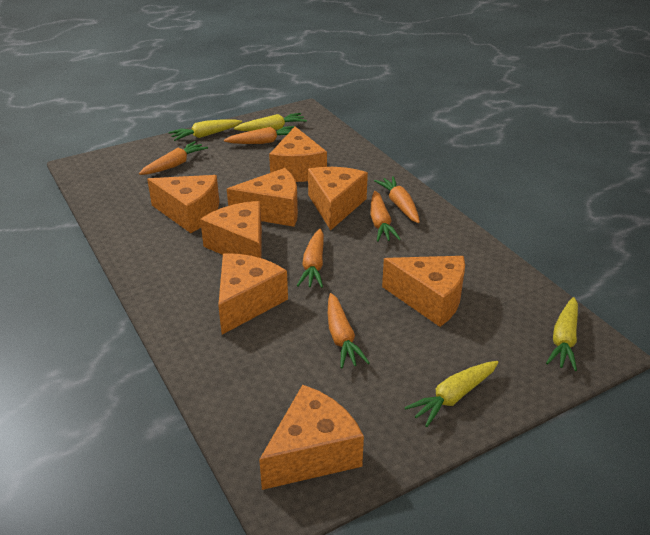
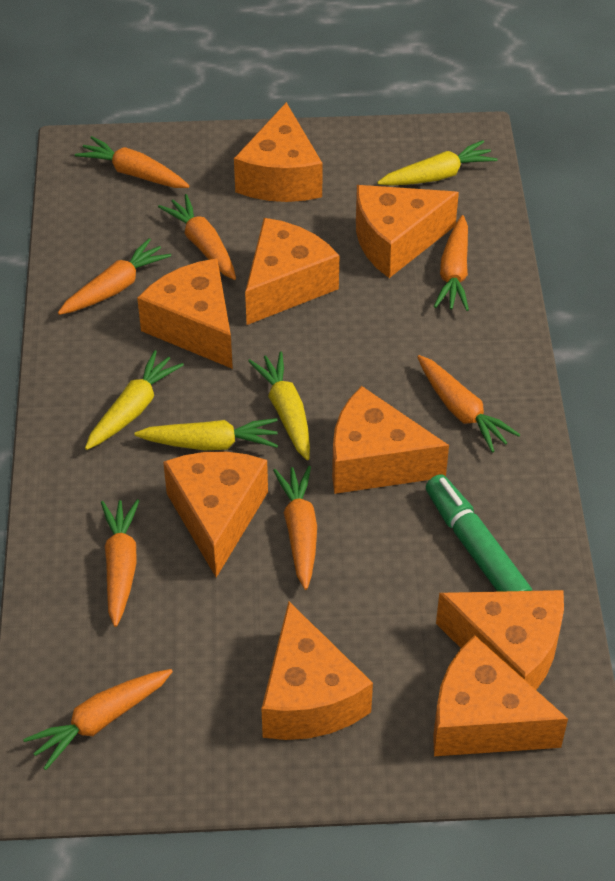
green marker: none = 0 -> [426,474,532,592] = 1
orange carrot: [139,141,208,175] [224,126,295,144] [297,229,324,288] [328,293,370,368] [370,191,401,242] [374,176,420,223] = 6 -> [23,669,173,770] [58,238,171,315] [75,136,189,188] [101,499,139,627] [158,194,236,280] [273,466,317,590] [417,355,520,453] [434,215,469,311] = 8
orange cheese: [147,175,219,233] [200,201,262,258] [218,253,288,335] [227,168,298,227] [259,385,364,490] [269,126,327,182] [308,167,368,230] [382,256,465,327] = 8 -> [137,258,233,369] [163,452,268,578] [234,102,323,202] [245,218,339,325] [261,602,373,740] [332,386,449,494] [356,185,459,278] [433,635,568,756] [436,590,564,690] = 9

